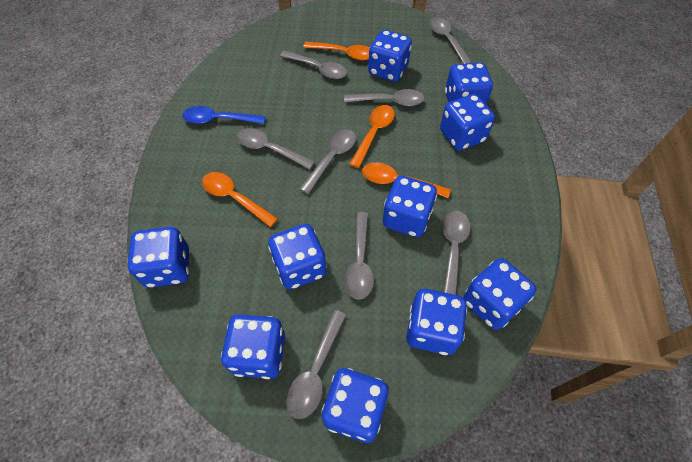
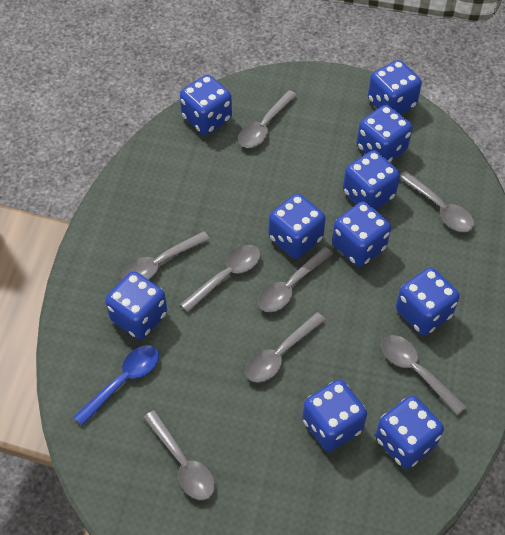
orange spoon: [202,172,278,227] [303,42,370,60] [350,105,395,168] [362,162,451,198] = 4 -> none = 0

